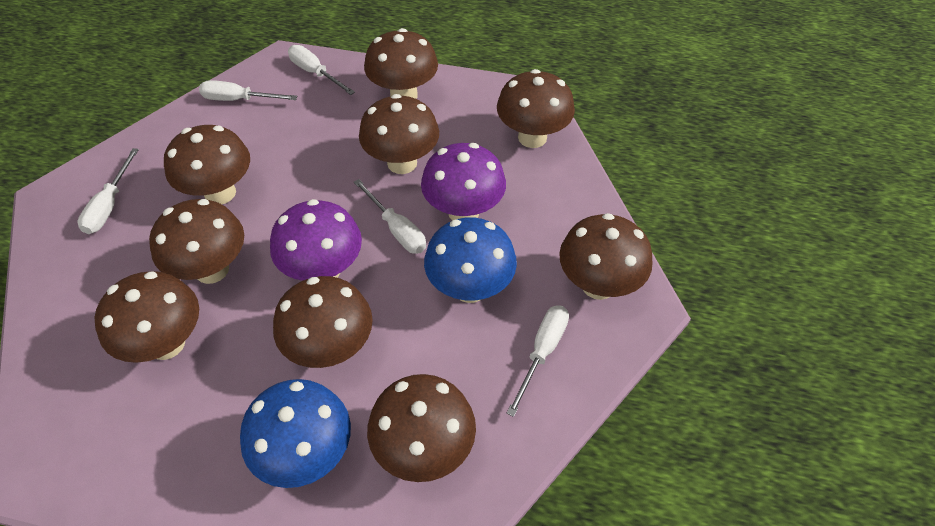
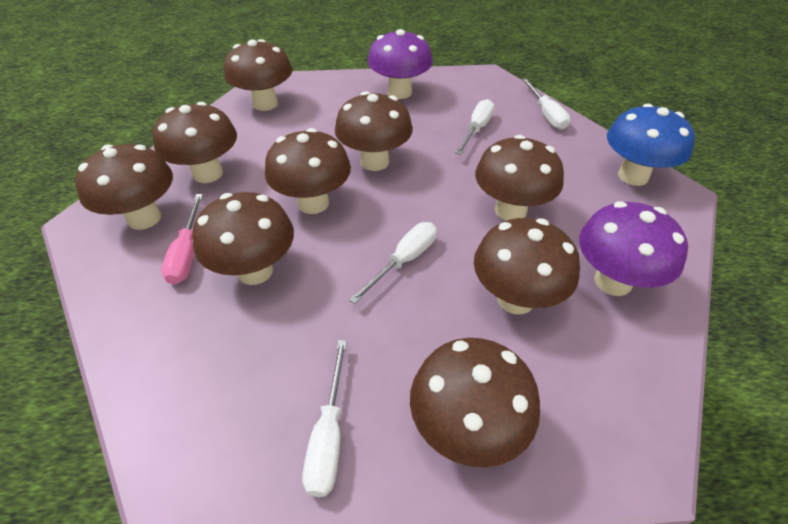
blue mushroom: [240,379,351,488] [424,217,517,303] = 2 -> [607,103,695,186] = 1
pink screwdriver: none = 0 -> [161,194,203,285] = 1
white screwdriver: [77,148,139,234] [199,80,297,101] [288,45,355,95] [354,179,426,254] [507,305,569,417] = 5 -> [303,340,347,497] [349,222,437,304] [455,99,494,155] [522,78,570,130] = 4

